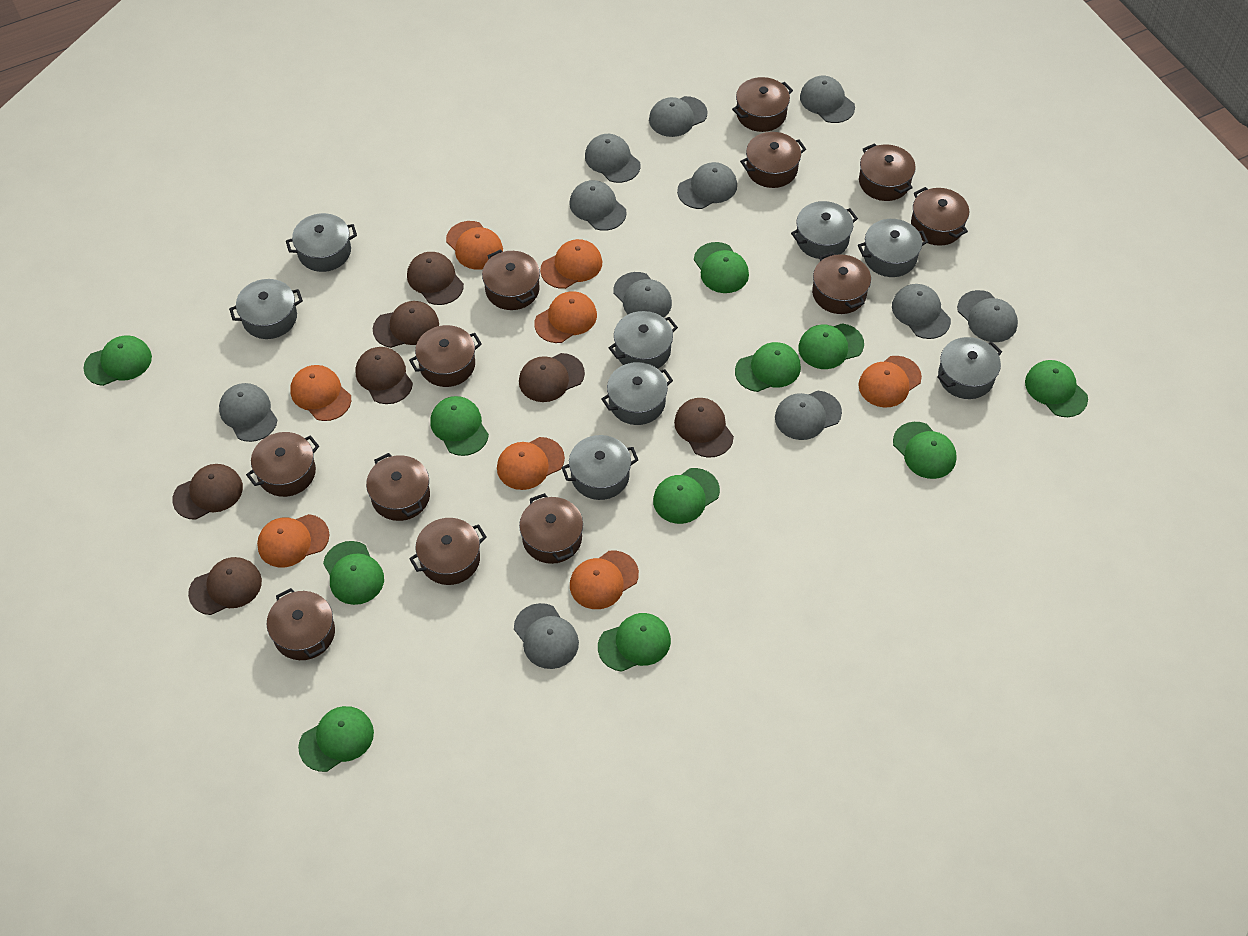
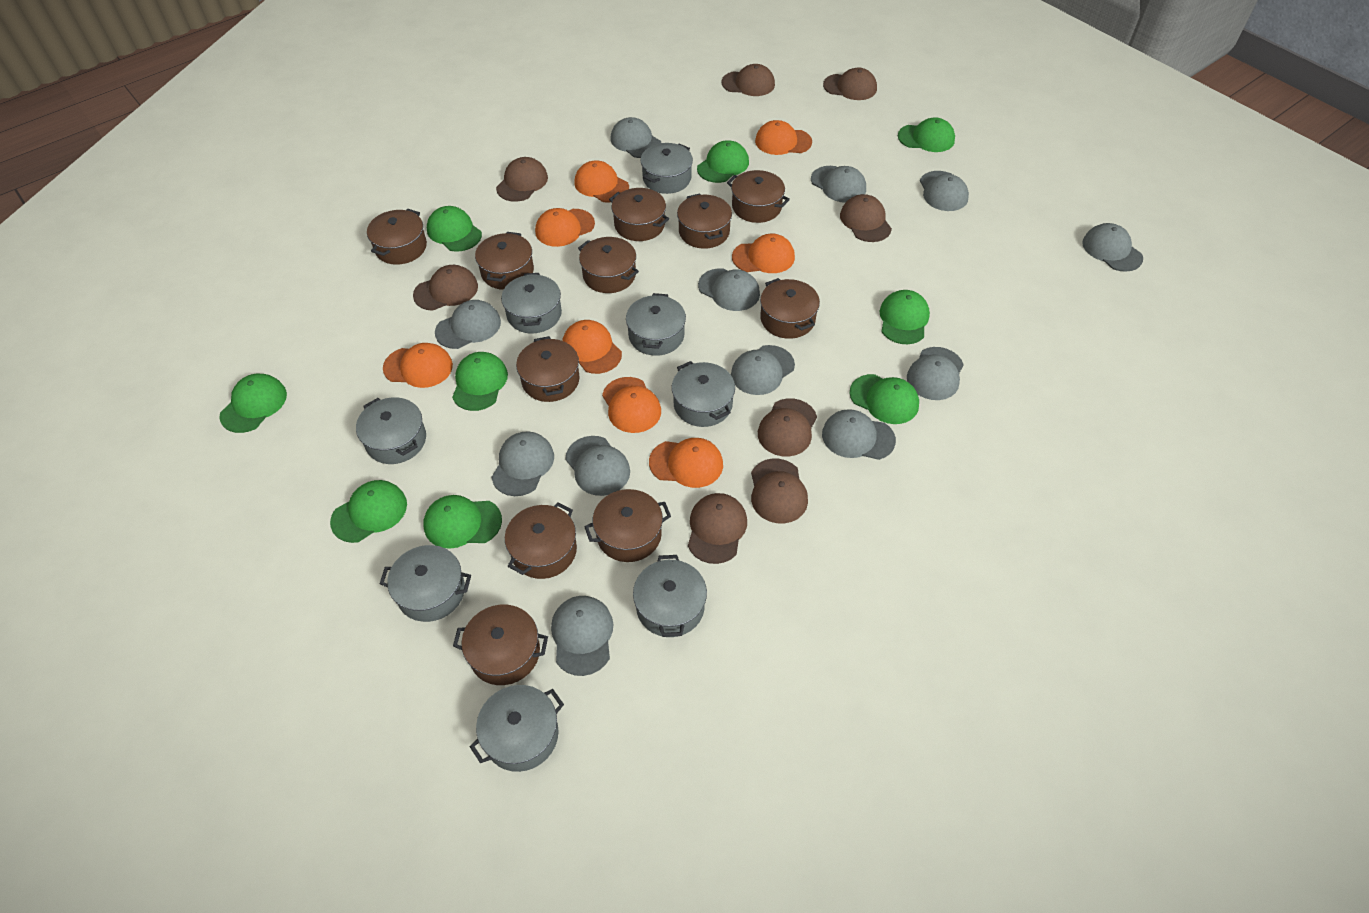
brown cap: [172,464,243,520] [188,557,262,615] [356,347,413,404] [373,301,439,348] [407,252,464,305] [519,353,585,402] [674,398,734,458] = 7 -> [413,265,478,311] [496,157,548,202] [688,493,747,564] [722,64,775,96] [751,458,808,524] [758,398,817,457] [823,68,877,100] [840,194,892,242] = 8
brown pot: [246,432,319,497] [267,588,335,660] [366,453,430,521] [409,325,482,387] [409,518,487,585] [482,249,540,310] [519,493,583,564] [732,77,793,132] [740,132,806,188] [812,252,871,314] [859,143,916,201] [911,187,969,246] = 12 -> [367,209,427,265] [453,605,548,685] [475,232,534,290] [505,502,577,579] [516,336,580,402] [578,237,639,293] [584,489,671,562] [609,188,669,241] [677,193,732,249] [727,170,790,223] [760,278,820,339] = 11
green cap: [83,335,152,386] [298,706,374,772] [323,541,384,605] [430,396,489,456] [598,613,671,672] [653,468,720,524] [694,242,749,293] [735,342,801,392] [798,323,864,369] [893,422,956,479] [1025,360,1088,417] = 11 -> [219,374,287,433] [330,480,407,543] [423,495,502,549] [427,206,482,252] [452,352,508,411] [697,140,749,183] [849,374,919,424] [880,290,930,344] [898,118,955,152] = 9
grey cap: [219,383,277,442] [514,603,579,669] [570,180,627,231] [585,134,641,183] [613,272,672,318] [649,96,708,137] [677,162,737,209] [775,391,842,440] [800,76,855,123] [892,284,951,339] [957,290,1018,342] = 11 -> [435,300,501,349] [492,431,554,496] [551,596,613,676] [565,436,630,496] [610,117,661,158] [698,268,760,311] [731,345,795,395] [811,166,866,203] [822,409,896,460] [907,347,964,400] [920,171,969,211] [1082,223,1143,272] = 12

